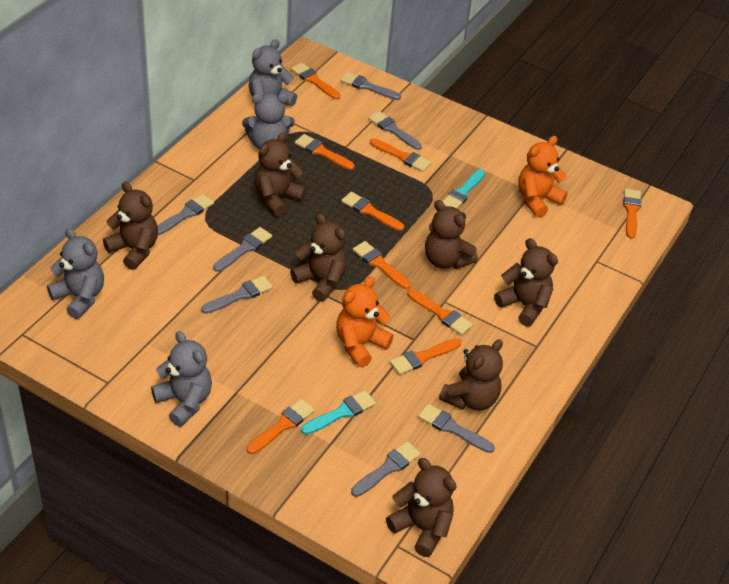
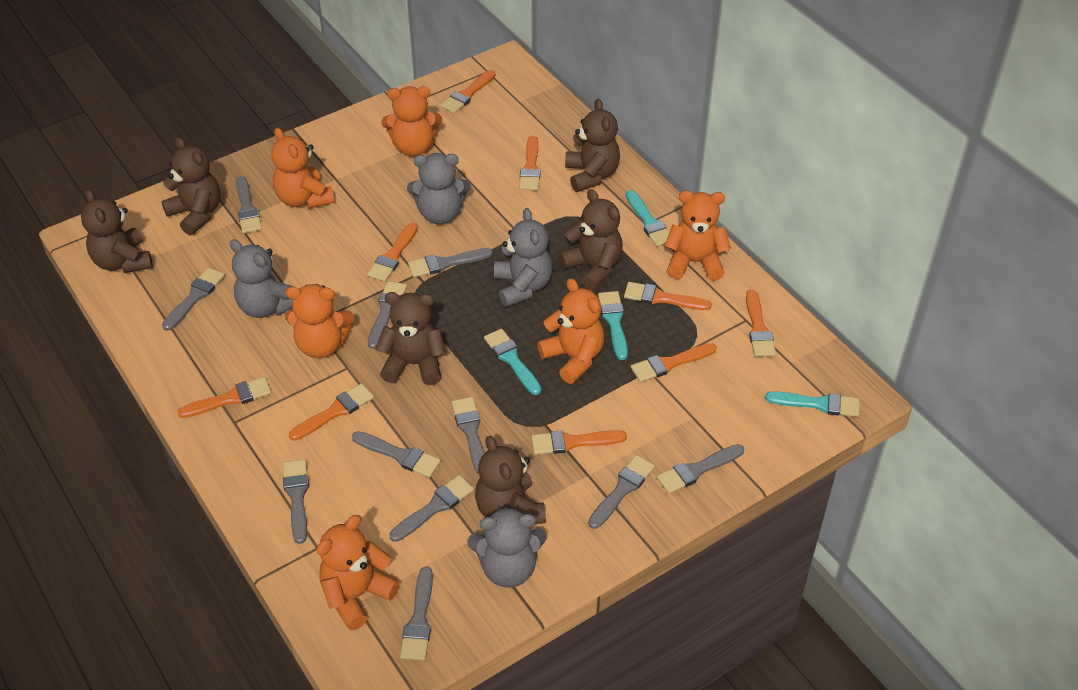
brown teddy bear: [103,182,158,270] [255,132,307,216] [290,213,347,302] [386,458,457,557] [425,200,478,269] [439,339,503,410] [494,238,558,327] = 7 -> [81,189,153,273] [161,137,220,235] [375,292,446,385] [475,436,546,525] [559,189,623,290] [565,98,620,192] = 6
grey brush: [158,194,214,235] [201,276,273,314] [213,227,272,272] [340,72,401,100] [351,441,421,497] [368,111,422,150] [418,404,495,453] = 7 -> [162,268,225,331] [236,176,262,233] [283,459,309,544] [352,431,441,478] [368,281,407,349] [390,475,474,542] [400,567,433,661] [408,248,493,277] [452,397,485,474] [588,455,655,529] [657,444,744,494] = 11
orange teddy bear: [336,276,394,367] [518,136,568,218] = 2 -> [271,128,334,209] [285,284,354,358] [317,515,399,630] [381,86,442,156] [537,278,604,384] [664,190,731,281] = 6
turquoise brush: [301,390,376,435] [442,169,485,209] = 2 -> [484,329,541,395] [598,291,628,360] [626,190,669,247] [765,391,860,417] = 4

